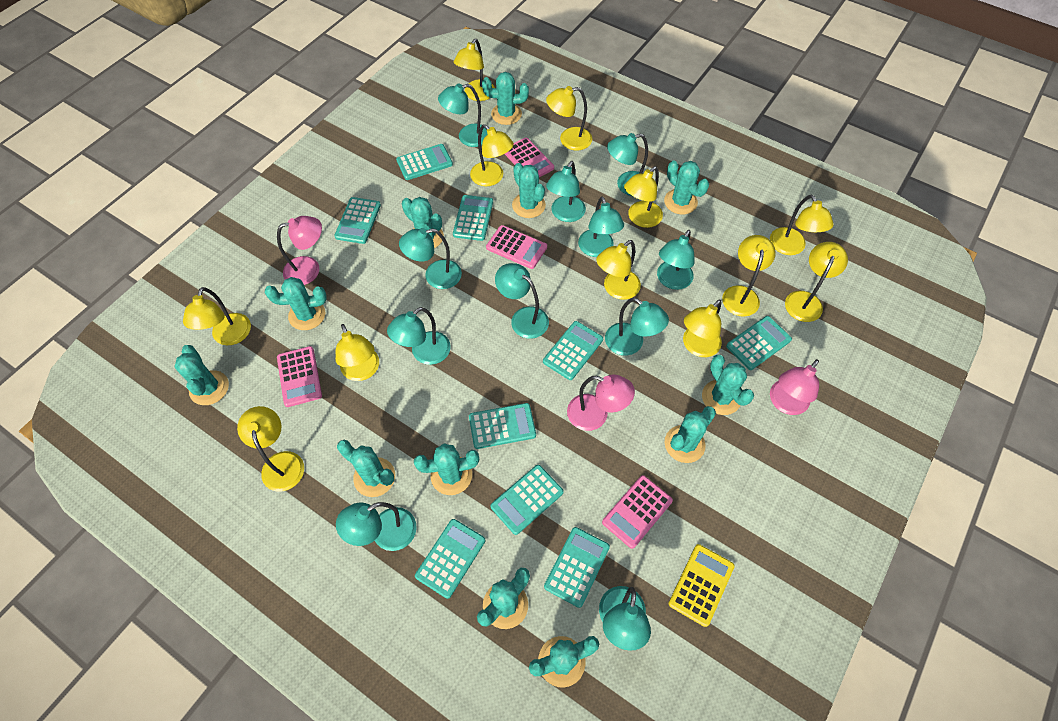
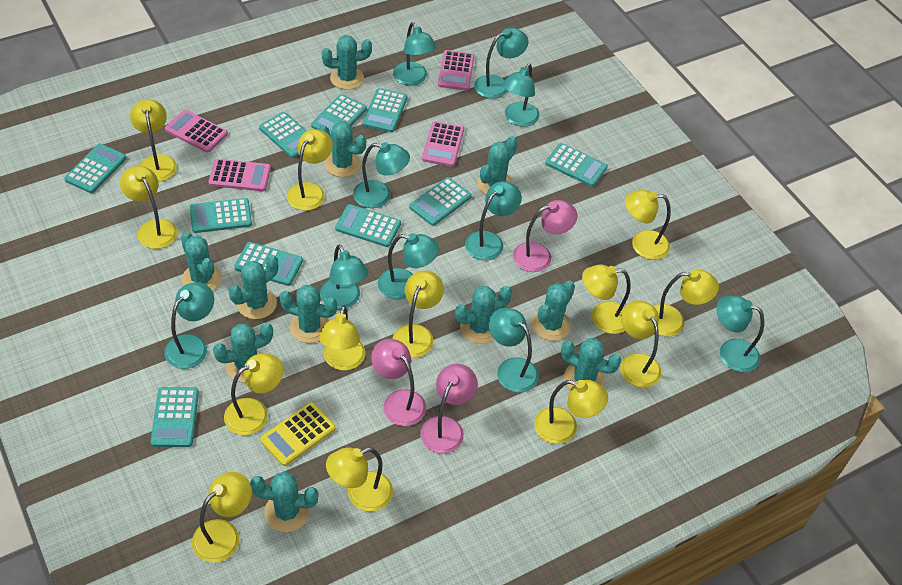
turquoise cactus: [174,345,229,405] [265,277,327,330] [337,440,395,497] [402,197,444,248] [414,443,479,495] [477,568,530,629] [482,72,529,125] [512,163,546,218] [529,636,599,688] [664,160,709,214] [665,406,716,463] [702,355,754,415] = 12 -> [181,232,222,291] [213,323,273,383] [229,255,278,319] [250,472,319,532] [279,285,337,343] [318,121,366,177] [322,35,372,90] [455,286,512,344] [477,136,518,195] [532,280,575,341] [561,338,622,389] = 11
turquoise calculator: [334,197,381,244] [396,144,453,180] [415,519,485,599] [453,195,493,241] [469,403,536,449] [490,465,564,535] [543,321,603,380] [544,527,610,608] [726,316,792,370] = 9 -> [64,144,126,193] [150,387,199,447] [190,198,252,233] [234,242,303,286] [259,112,307,158] [311,94,367,138] [335,204,401,247] [362,88,408,133] [410,177,471,226] [545,143,608,187] = 10
turquoise lamp: [336,502,417,551] [387,307,451,365] [399,228,462,289] [438,83,488,147] [495,263,549,339] [546,161,586,222] [578,196,624,257] [599,586,651,651] [605,298,669,356] [607,133,648,196] [657,230,694,290] = 11 -> [164,282,214,369] [320,244,368,309] [353,142,410,208] [378,233,439,300] [393,22,437,85] [465,181,522,261] [474,28,528,99] [489,308,539,393] [502,64,539,127] [716,296,764,372] = 10
yellow lamp: [183,287,251,345] [237,406,304,492] [335,324,379,381] [454,39,495,101] [470,124,514,186] [546,86,592,150] [596,240,641,300] [624,166,663,228] [683,299,722,357] [722,235,776,317] [770,195,834,255] [785,242,848,322] = 12 -> [120,166,177,249] [130,99,177,182] [192,472,252,563] [224,353,283,435] [287,129,333,211] [319,306,365,370] [326,447,393,511] [393,271,444,358] [534,380,608,444] [582,264,631,334] [620,300,661,388] [625,190,671,260] [654,270,719,336] = 13

